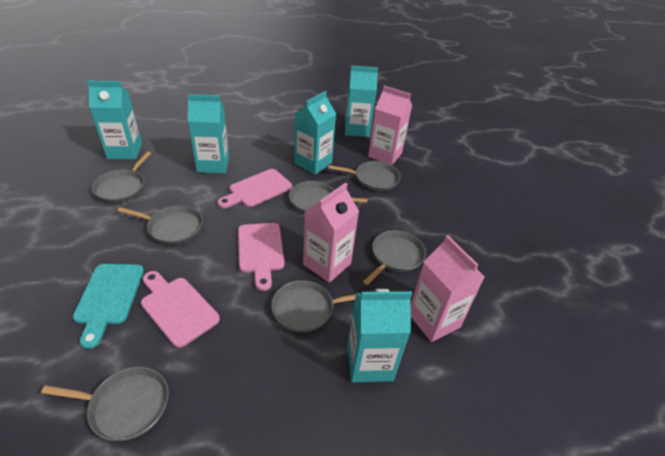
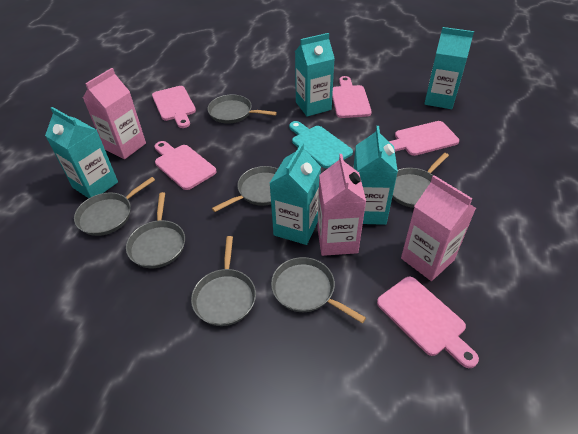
pink cutting board: [141,271,220,348] [217,169,292,208] [238,223,284,291] = 3 -> [152,86,196,128] [155,141,216,190] [332,76,372,118] [377,277,479,368] [389,121,459,156] = 5

